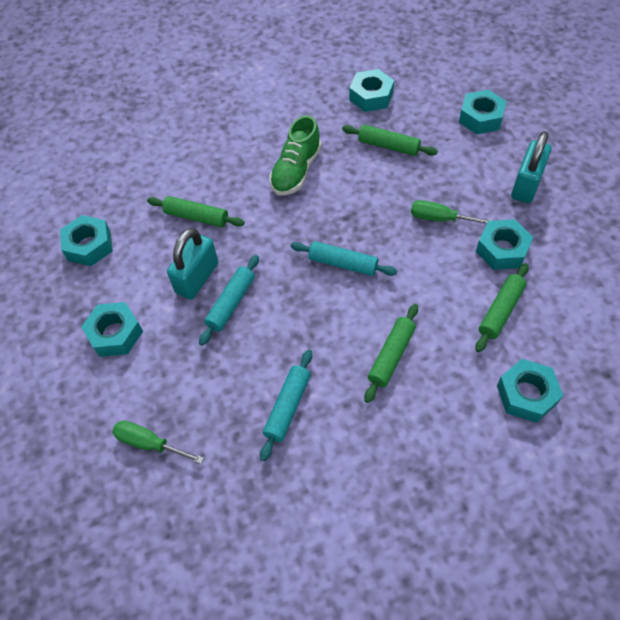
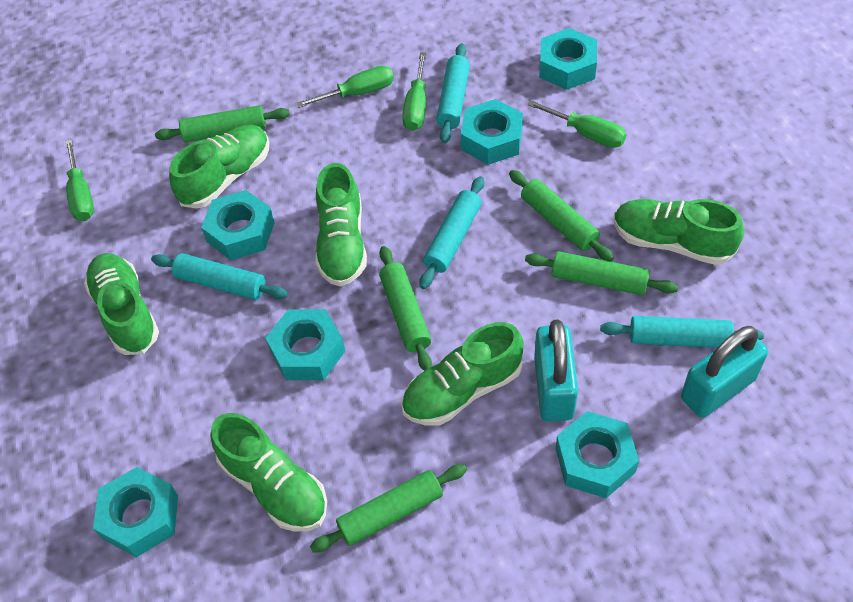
green rolling pin: [147,196,245,227] [342,125,438,156] [364,304,418,403] [475,263,529,352] = 4 -> [155,105,290,143] [310,464,467,552] [379,246,432,371] [509,170,614,262] [525,251,678,295] = 5
green screwdriver: [112,421,204,464] [411,200,493,224] = 2 -> [65,139,94,221] [296,66,394,108] [402,52,427,131] [527,100,627,148] = 4
green shoe: [269,115,322,195] = 1 -> [84,253,159,355] [169,125,269,208] [210,413,327,532] [315,163,367,287] [401,322,524,426] [614,199,744,265] = 6
turquoise rolling pin: [199,255,259,346] [260,349,312,461] [291,241,397,276] = 3 -> [151,253,288,300] [420,176,484,289] [436,43,470,143] [600,316,764,348] = 4

